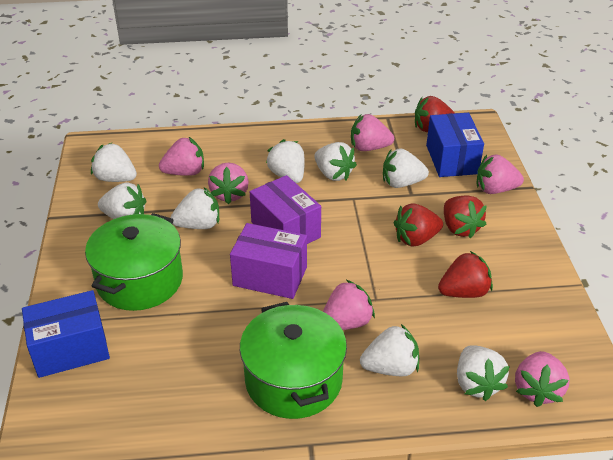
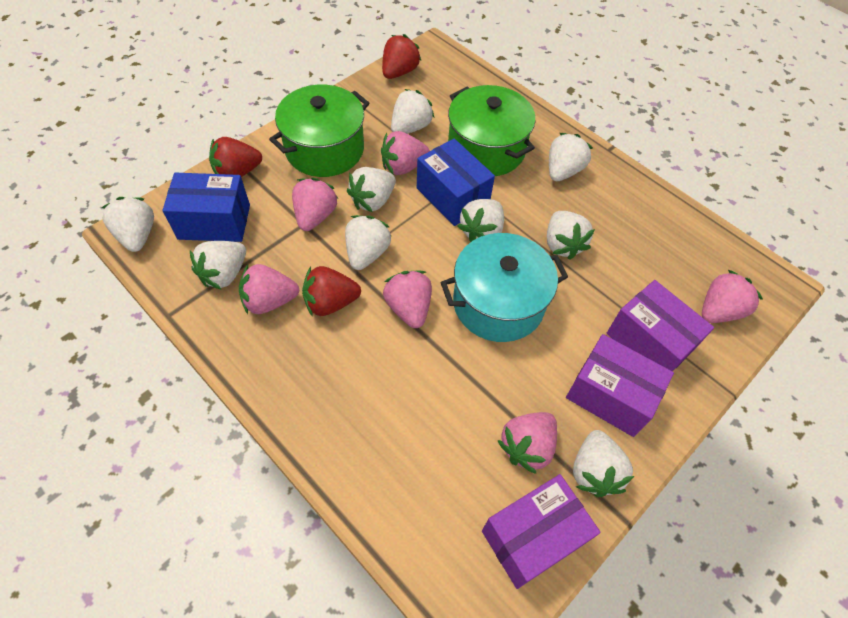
purple box: [230,223,307,299] [250,175,321,244] = 2 -> [482,474,601,589] [566,334,674,437] [606,280,714,371] = 3
red strawberry: [394,203,443,247] [415,96,455,132] [438,251,493,298] [444,195,487,239] = 4 -> [209,137,262,177] [302,266,361,316] [382,34,421,79] = 3
turquoise pot: none = 0 -> [441,233,568,342] = 1
white strawberry: [91,143,137,182] [98,182,146,219] [171,188,219,229] [266,139,305,183] [314,142,357,181] [360,324,419,376] [383,148,429,188] [457,345,510,401] = 8 -> [101,197,154,252] [190,241,246,290] [345,215,392,270] [347,167,396,212] [391,89,434,134] [458,199,504,242] [547,211,595,260] [549,133,593,181] [573,430,634,497] = 9

